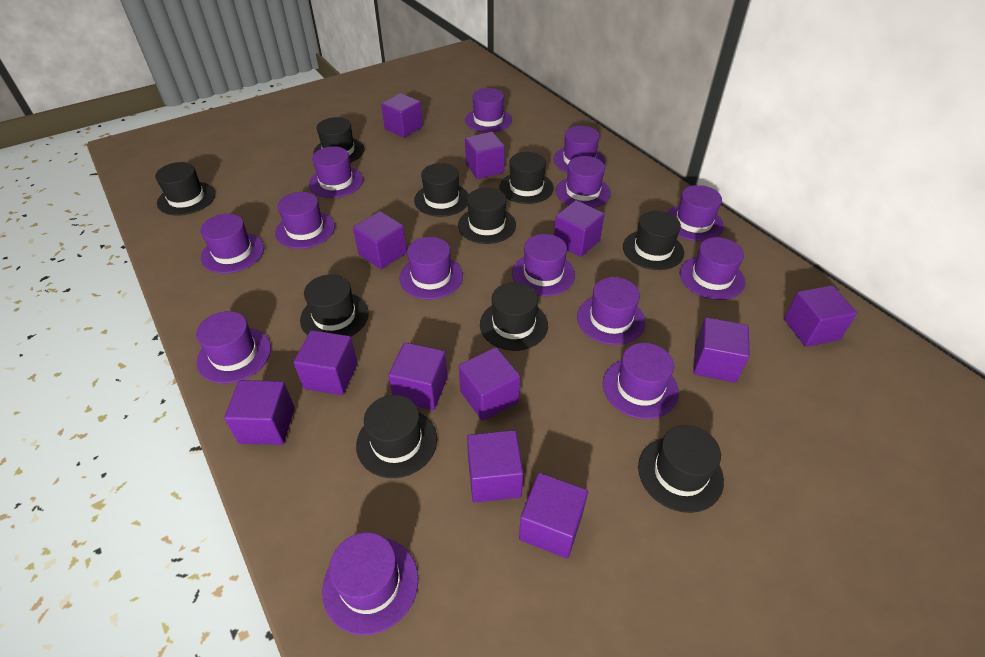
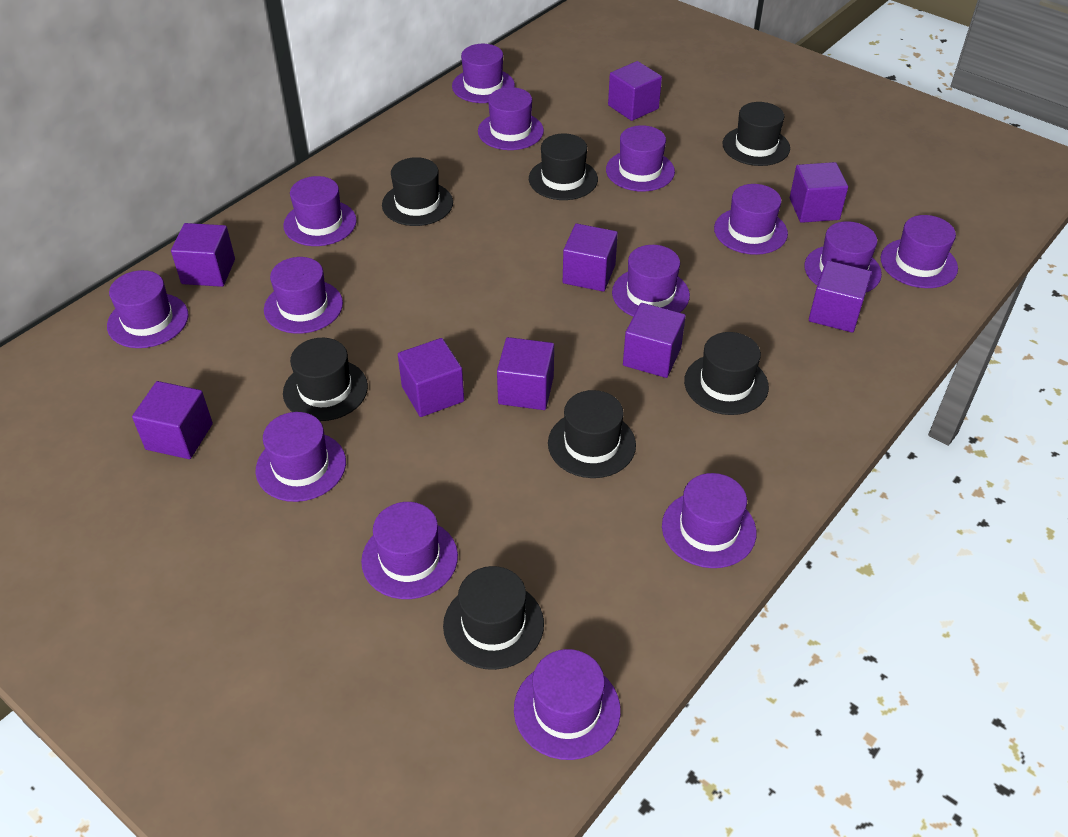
black hat: [155,162,215,216] [300,274,369,336] [313,117,364,163] [356,395,437,478] [414,163,469,217] [458,187,516,244] [480,282,548,351] [499,152,554,204] [623,211,684,270] [638,425,724,513] = 10 -> [283,338,368,421] [382,157,453,226] [443,566,544,670] [529,134,598,200] [548,390,636,478] [684,332,769,415] [723,102,790,166] = 7
purple cube: [224,380,295,445] [293,330,358,395] [353,211,407,269] [381,93,423,138] [388,343,448,410] [459,347,520,421] [465,132,505,179] [467,430,523,503] [519,473,588,558] [554,200,605,257] [693,317,750,383] [784,285,857,347] = 12 -> [132,381,213,459] [171,223,235,287] [398,338,464,417] [497,337,554,410] [563,223,618,292] [608,61,662,121] [623,303,686,378] [790,162,848,223] [809,260,872,333] = 9

